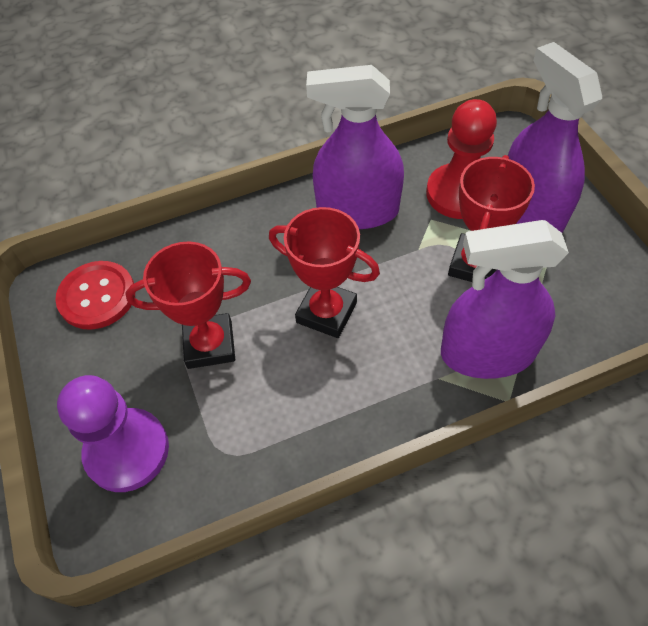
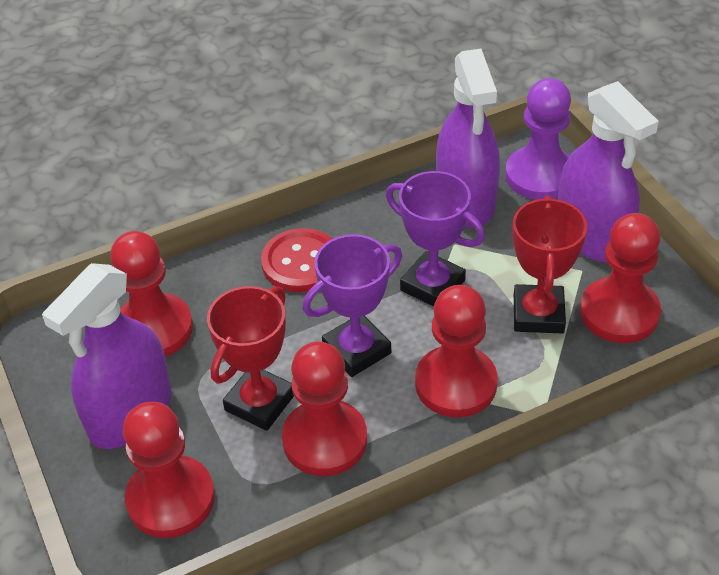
purple trophy: none = 0 -> [303,234,402,377] [386,171,485,307] = 2
red pawn: [426,99,497,219] = 1 -> [110,231,193,357] [123,402,215,538] [282,342,367,476] [415,285,498,417] [580,213,661,343] = 5
red trophy: [125,242,251,369] [269,207,380,338] [448,155,535,282] = 3 -> [207,286,294,431] [512,196,587,333] = 2

